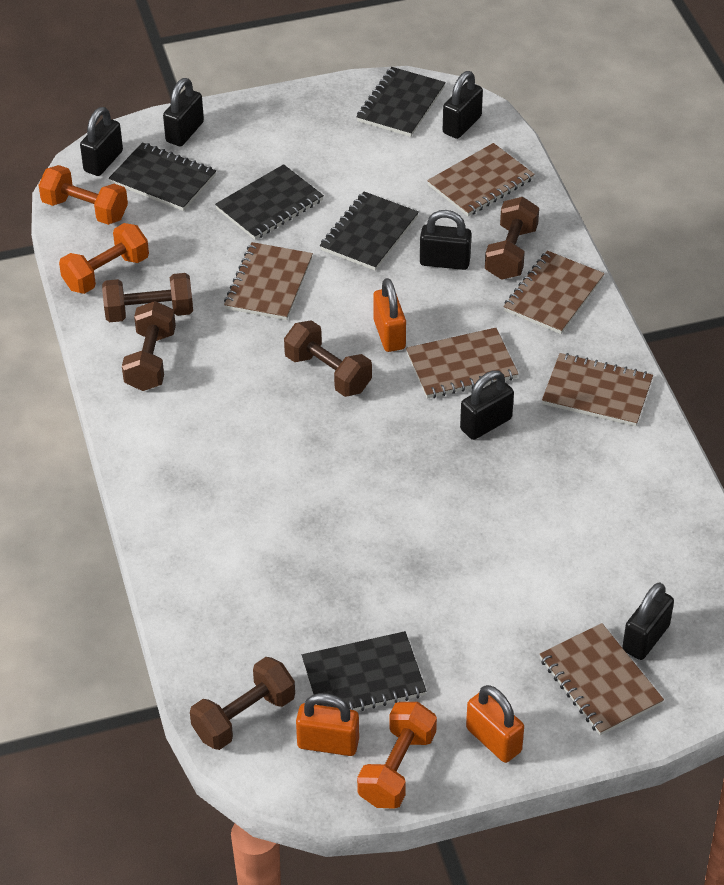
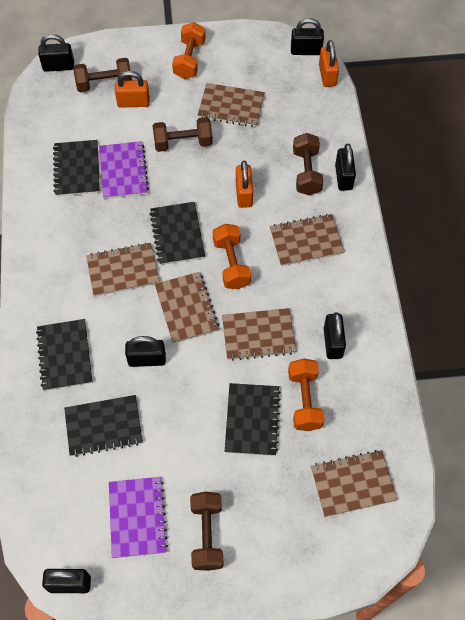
brown dumbbell: [102,273,193,322] [122,301,176,391] [190,657,295,750] [284,320,372,397] [485,197,539,280] = 5 -> [73,58,132,92] [152,117,213,152] [190,491,224,571] [293,133,323,195] = 4
purple notebook: none = 0 -> [99,141,149,199] [109,477,168,558] = 2

